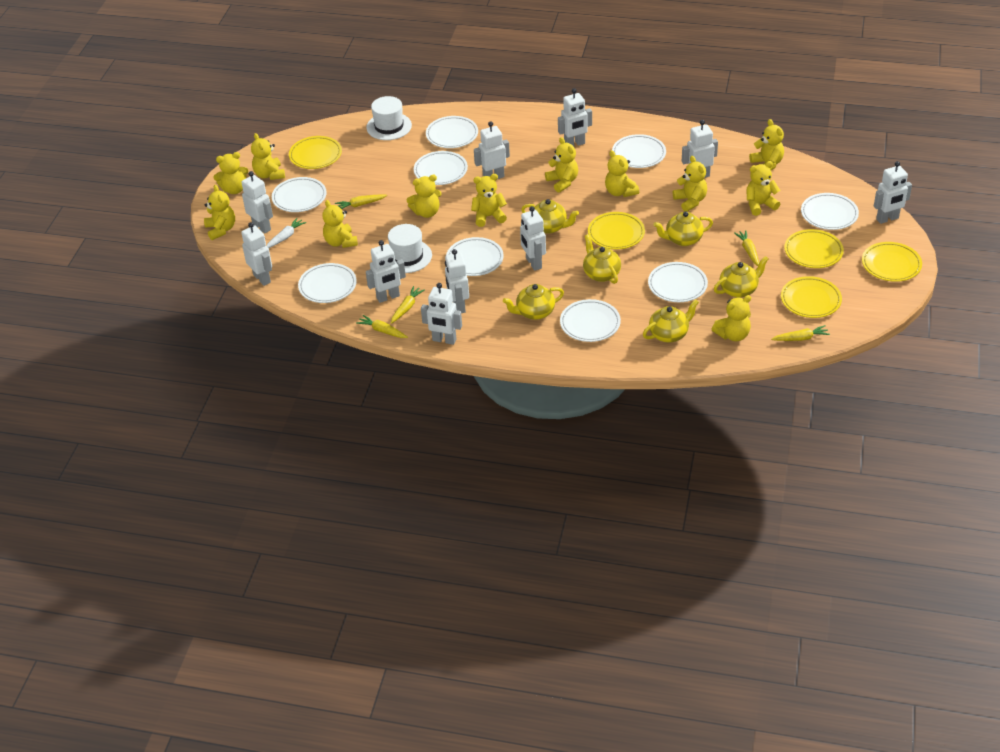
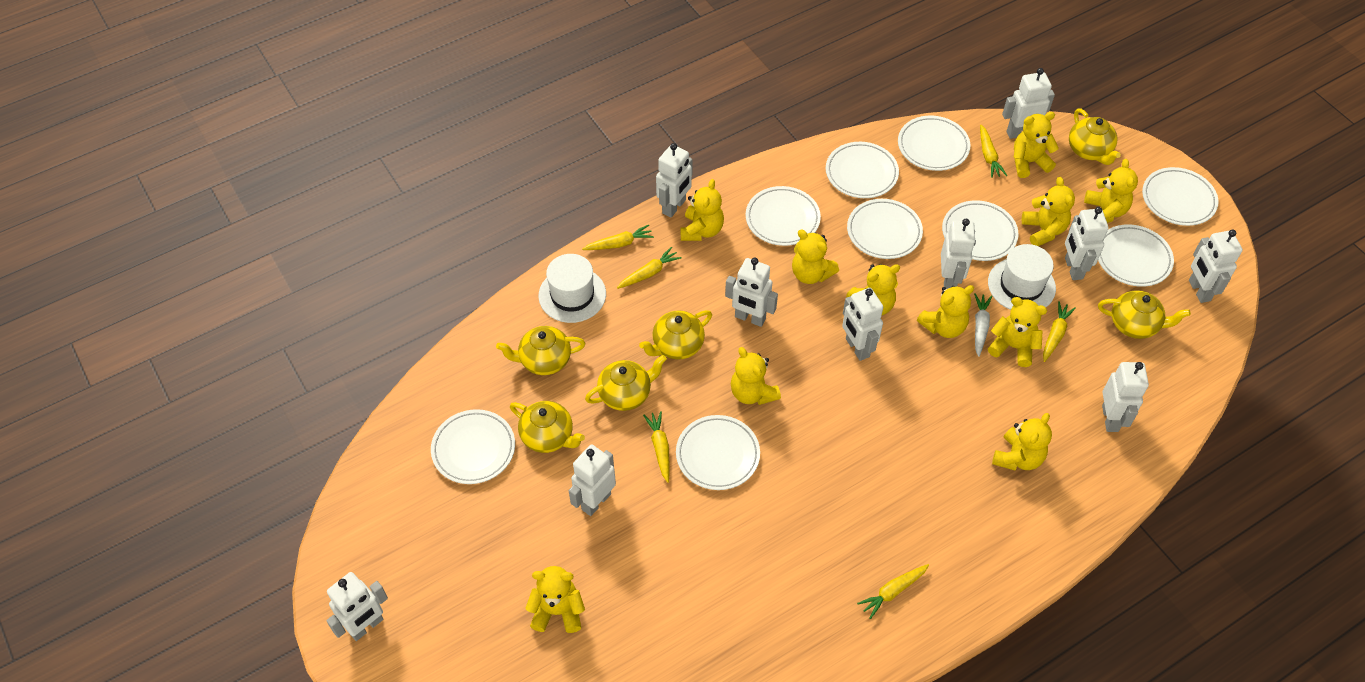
yellow carrot: [335,194,387,209] [356,315,408,338] [391,286,425,324] [734,230,759,266] [771,325,830,341] = 5 -> [582,225,654,250] [617,247,682,289] [643,411,669,483] [857,564,929,619] [980,125,1007,178] [1043,301,1076,362] = 6
yellow plate: [289,136,342,169] [588,212,645,250] [781,276,842,318] [784,229,844,268] [862,242,922,282] = 5 -> none = 0
yellow teddy bear: [204,185,235,240] [214,152,248,194] [251,133,285,180] [322,200,358,248] [407,175,442,218] [471,174,507,227] [545,137,578,193] [605,150,639,197] [673,156,707,212] [712,295,751,341] [746,161,780,216] [749,119,784,170] = 12 -> [525,566,585,633] [681,179,724,241] [731,347,781,405] [792,230,839,284] [846,264,900,315] [917,285,974,338] [988,297,1047,367] [992,413,1052,470] [1013,112,1059,178] [1022,177,1075,246] [1084,159,1138,223] = 11

